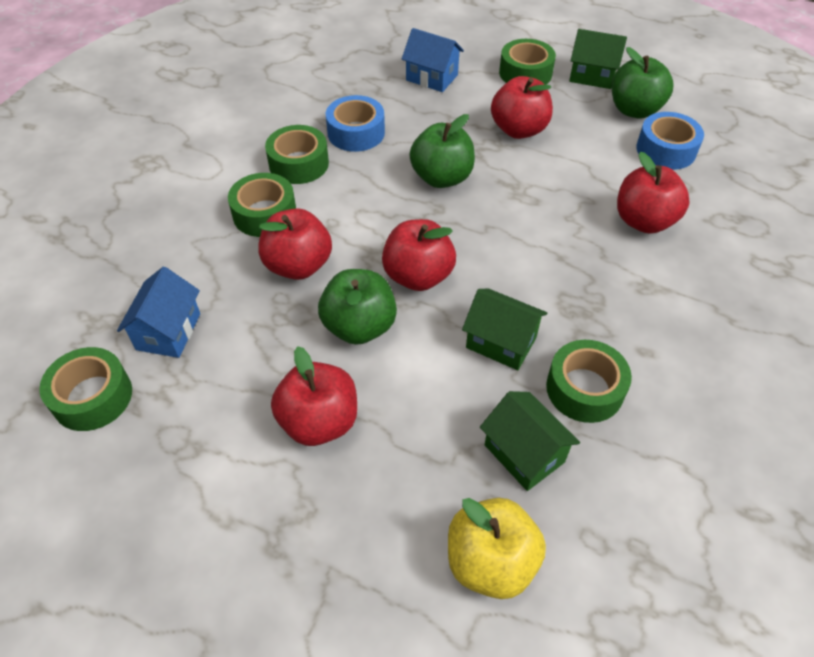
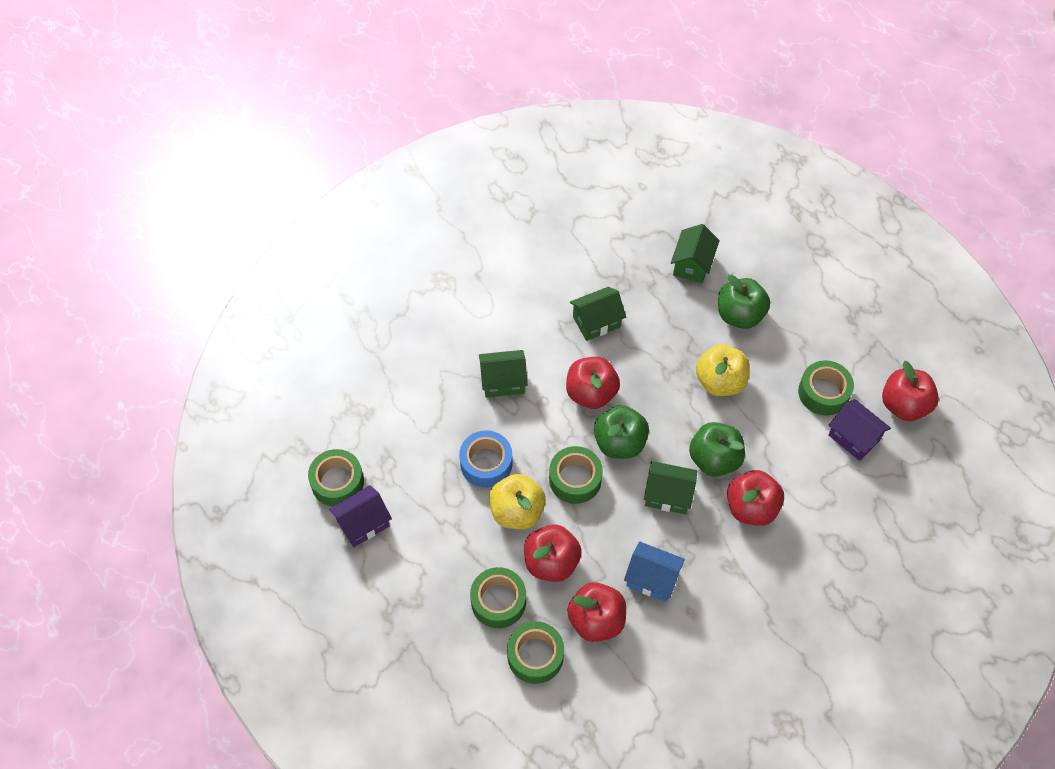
blue house: [117,267,200,358] [402,28,464,92] = 2 -> [624,542,685,602] = 1
blue tape: [326,95,385,152] [636,112,704,170] = 2 -> [459,430,513,487] = 1
green house: [462,288,547,370] [480,391,580,491] [569,29,627,89] = 3 -> [479,350,528,398] [570,287,626,341] [644,461,697,514] [671,224,720,283] = 4
purple house: none = 0 -> [329,485,392,547] [828,399,891,461] = 2
yellow apple: [448,498,546,599] = 1 -> [489,474,546,529] [696,344,750,396] = 2

